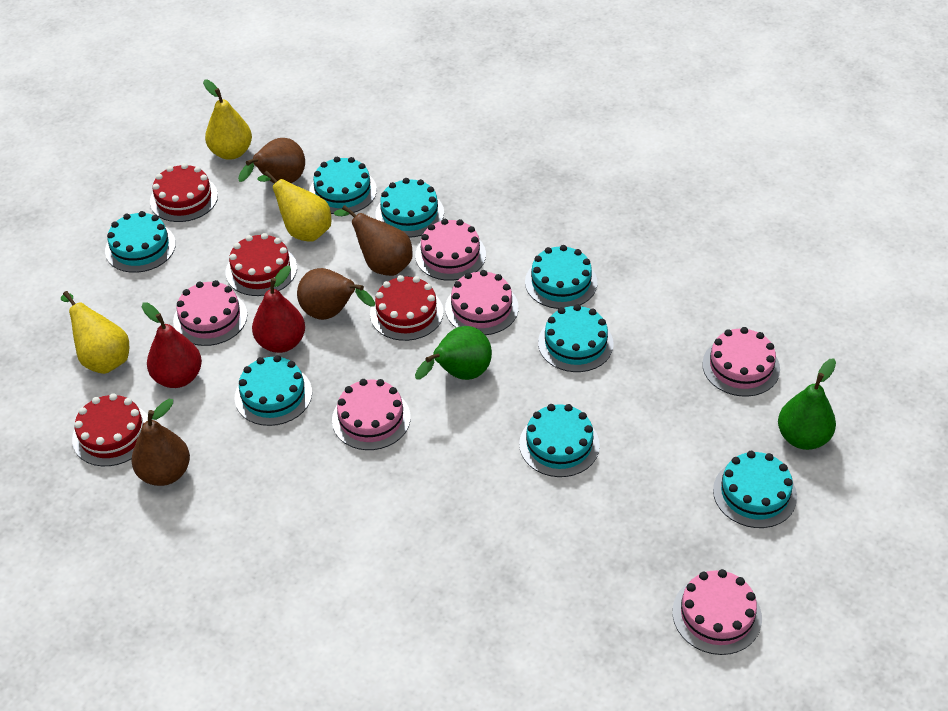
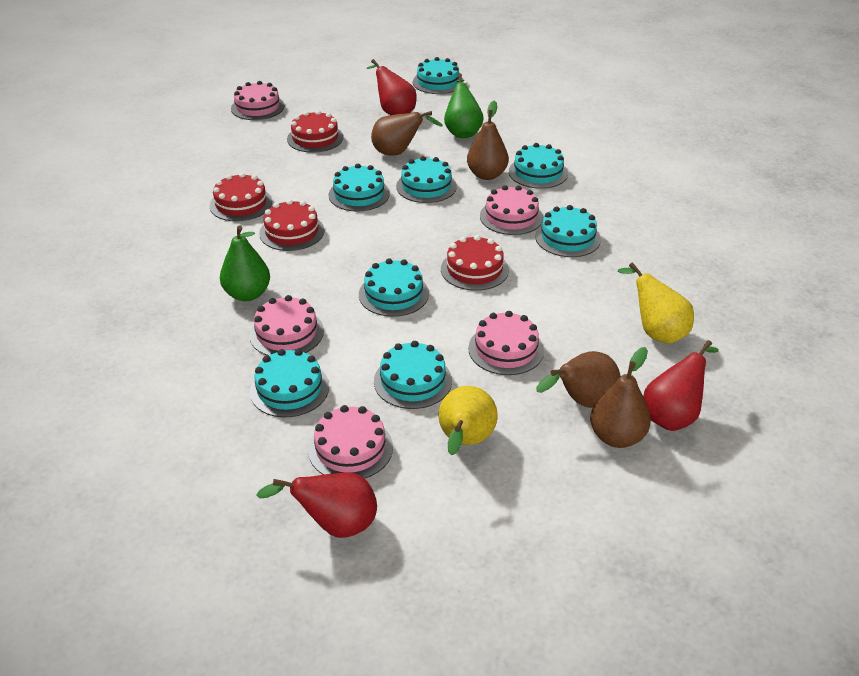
pink cake: [173,280,247,346] [332,379,411,450] [415,219,486,281] [445,270,519,335] [672,569,762,655] [702,327,780,397] = 6 -> [231,81,285,120] [249,295,324,356] [308,405,393,479] [468,311,544,375] [480,185,543,235] = 5
red pear: [142,302,202,388] [252,265,305,353] = 2 -> [256,473,377,538] [367,59,417,115] [643,340,719,431] = 3
yellow pear: [61,291,129,374] [203,79,252,160] [257,171,331,242] = 3 -> [439,386,498,455] [618,262,694,344] = 2

